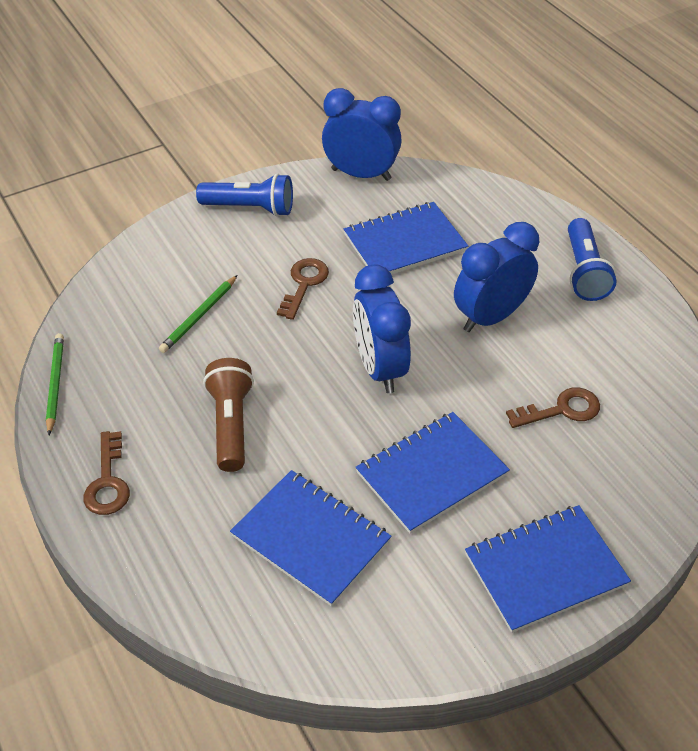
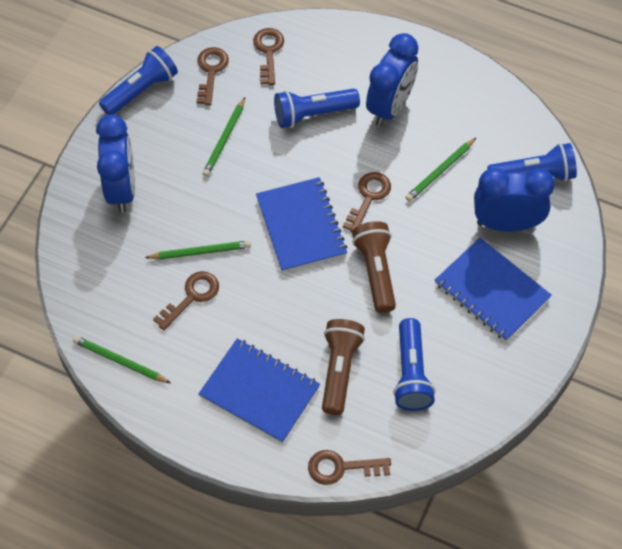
blue flashlight: [196,173,293,217] [568,218,617,301] = 2 -> [99,46,178,115] [274,88,360,128] [393,318,436,411] [487,143,577,181] = 4
blue notebook: [230,470,392,607] [344,202,468,275] [356,412,510,534] [465,505,631,633] = 4 -> [199,338,320,443] [256,177,347,272] [435,238,552,341] = 3
brown flashlight: [203,358,254,472] = 1 -> [322,319,365,415] [352,221,396,313] = 2
brown key: [84,431,130,515] [277,258,329,320] [506,387,600,428] = 3 -> [153,271,219,330] [197,47,229,105] [253,28,284,85] [308,450,391,485] [343,172,391,232] = 5
green pencil: [46,333,64,435] [159,275,238,353] = 2 -> [73,336,170,383] [145,241,251,260] [202,97,245,177] [405,138,476,202] = 4

